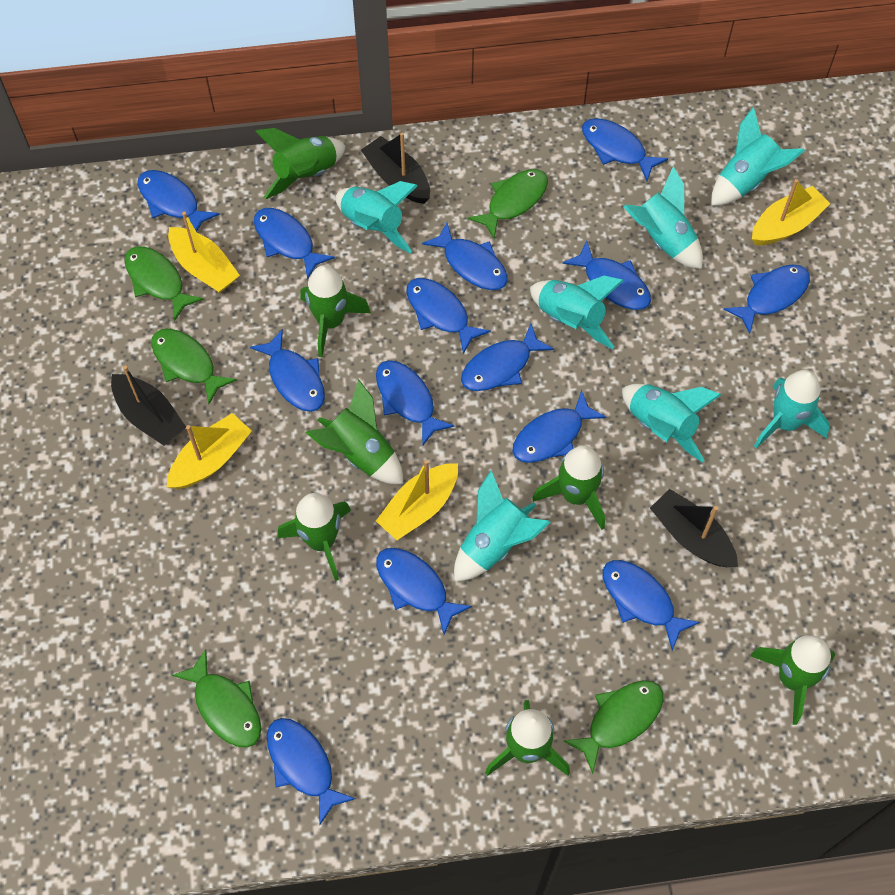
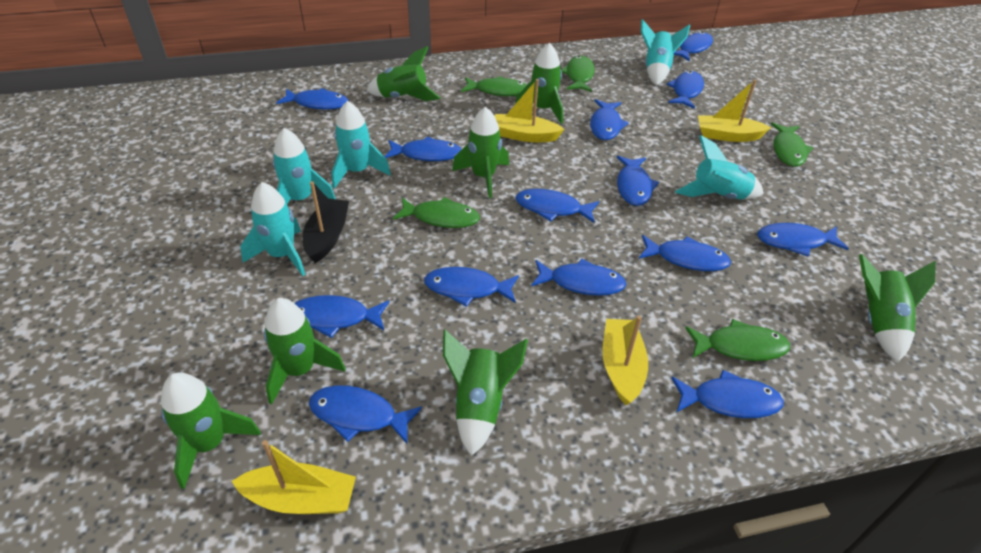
black boat: [111,366,186,446] [361,133,430,204] [650,489,738,567] = 3 -> [303,181,349,263] = 1
turquoise rocket: [336,181,418,254] [454,471,551,582] [530,276,624,349] [622,384,721,463] [623,167,703,269] [711,107,805,206] [754,370,830,449] = 7 -> [241,182,306,276] [273,128,336,204] [332,101,391,189] [641,19,690,85] [675,135,763,200] = 5

